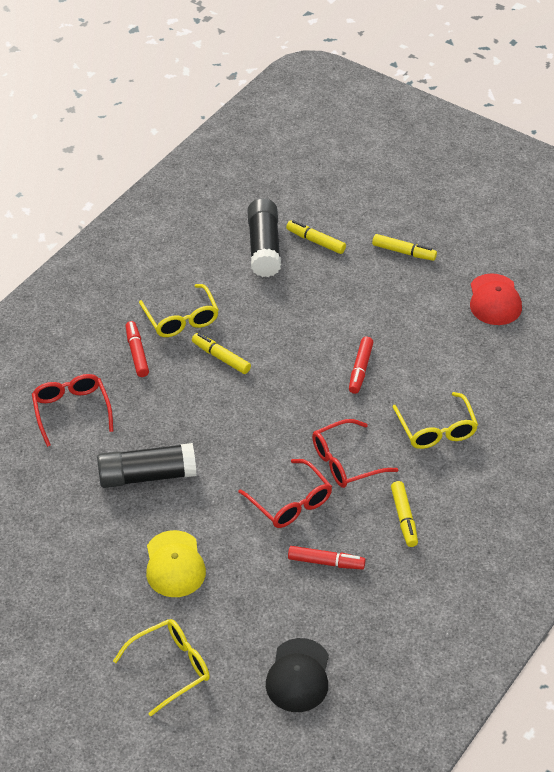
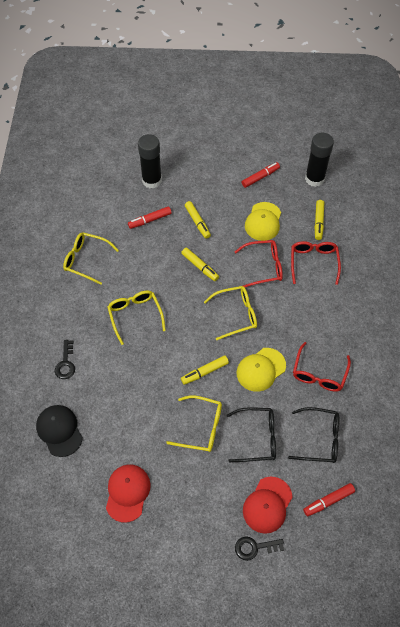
black glasses: none = 0 -> [227,407,276,462] [288,407,339,463] = 2
black key: none = 0 -> [55,340,75,379] [235,537,284,561] = 2
red cap: [470,273,522,325] = 1 -> [106,465,151,523] [243,477,293,534] = 2
yellow cap: [146,530,206,597] = 1 -> [237,348,286,392] [245,202,281,241] = 2
yellow glasses: [113,619,210,716] [139,284,219,337] [392,392,478,449] = 3 -> [63,232,119,285] [107,290,166,345] [166,395,222,452] [204,286,257,340] = 4

